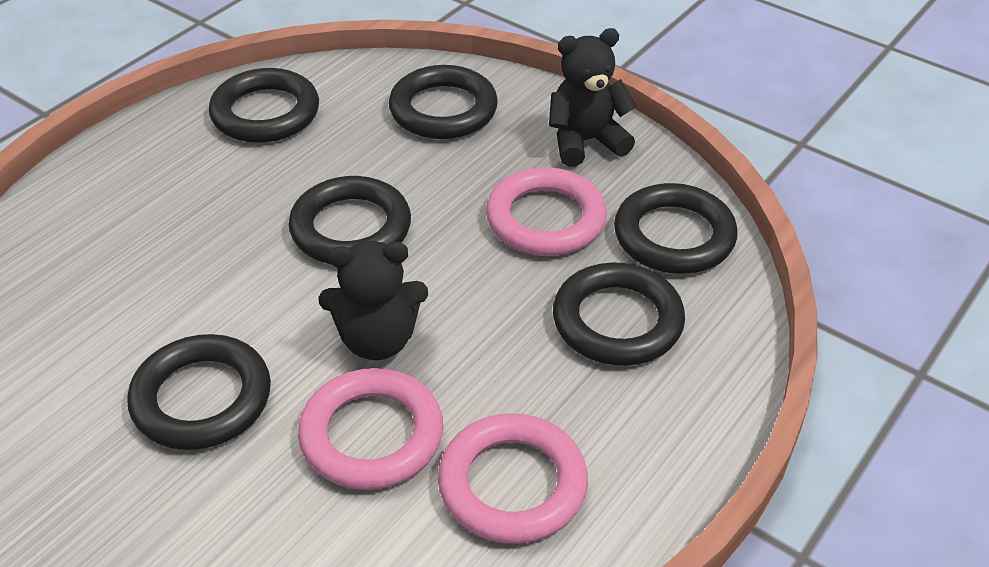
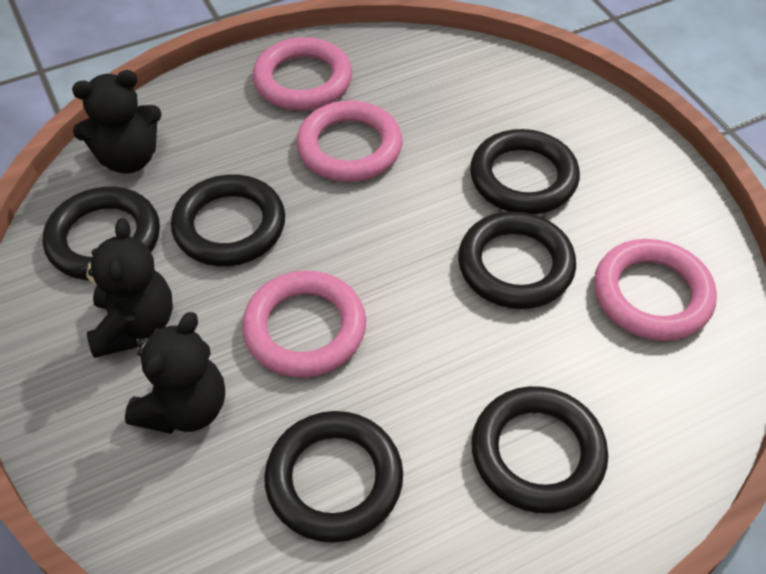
black teddy bear: [319,241,428,360] [549,28,637,167] = 2 -> [72,70,162,174] [80,218,173,358] [125,312,225,434] = 3
pink ring: [298,368,443,490] [438,413,588,544] [486,167,607,256] = 3 -> [242,271,366,378] [253,37,352,111] [296,101,402,182] [594,239,717,341] = 4

